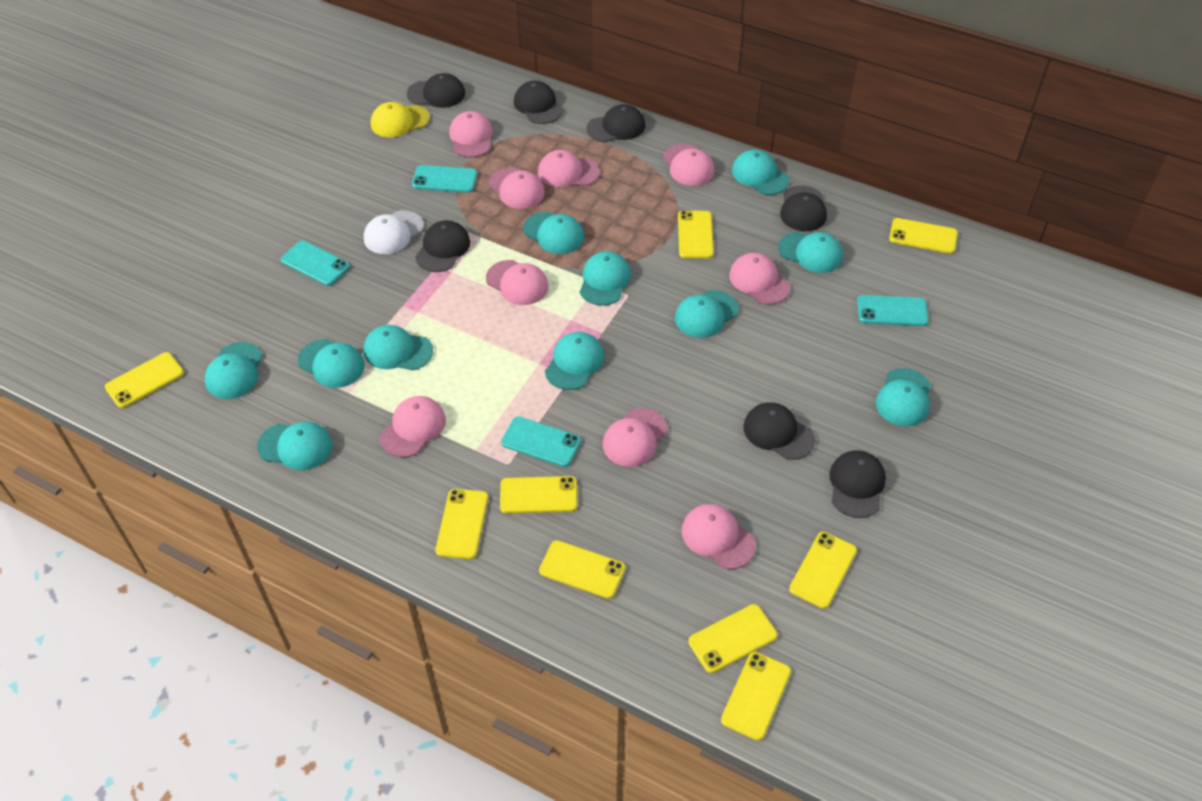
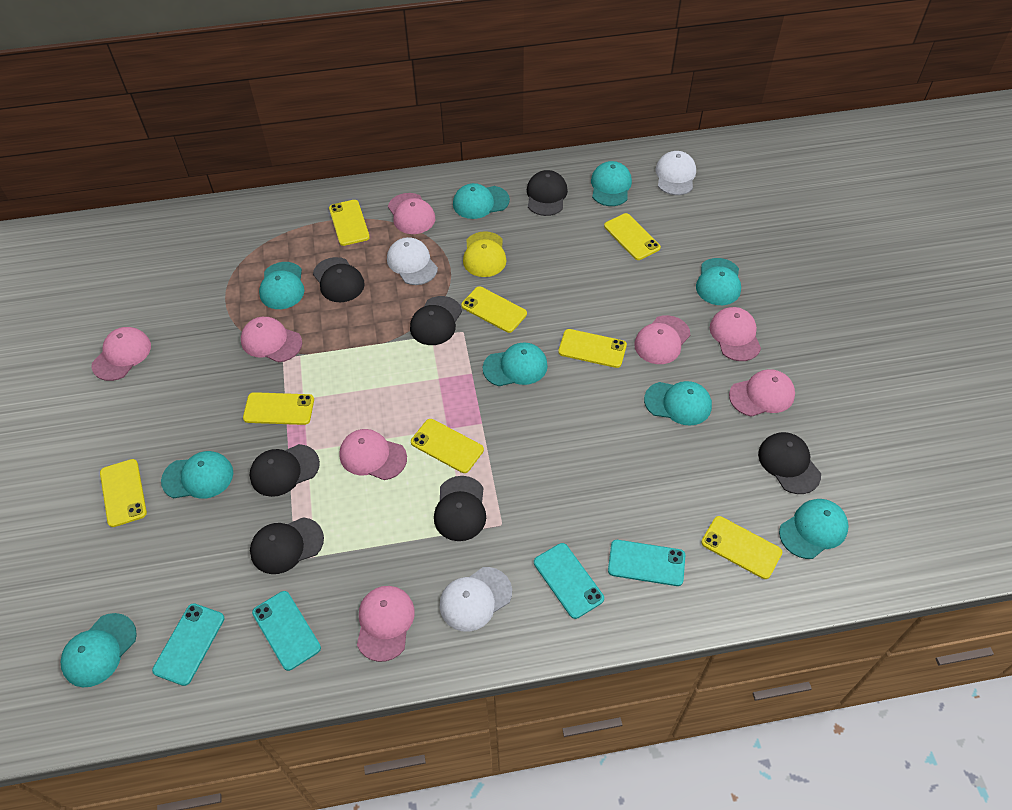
pink cap: [380,396,446,457] [449,111,493,158] [486,260,549,305] [489,167,545,209] [538,150,600,187] [603,408,667,467] [663,144,715,186] [681,504,756,569] [729,253,790,305] = 9 -> [91,327,151,381] [241,317,302,362] [339,429,407,480] [357,586,415,662] [388,193,435,234] [634,315,690,364] [710,307,761,361] [729,369,795,417] = 8
turquoise cap: [205,342,263,399] [257,421,332,470] [298,339,365,388] [363,325,433,370] [523,212,584,254] [545,332,604,390] [580,251,631,306] [675,290,738,338] [732,149,789,195] [778,232,843,273] [876,368,931,426] = 11 -> [61,613,137,687] [161,451,233,499] [259,262,304,309] [453,183,510,219] [483,342,548,386] [591,161,632,206] [644,381,712,426] [696,258,741,305] [779,499,849,559] = 9
white cap: [364,210,424,254] = 1 -> [387,237,438,285] [440,567,512,632] [655,151,696,195] = 3
yellow phone: [105,352,184,408] [436,489,488,559] [500,476,577,513] [539,540,626,599] [678,211,714,258] [688,604,778,673] [721,652,791,741] [789,532,857,609] [889,218,958,254] = 9 -> [100,459,147,527] [243,392,314,425] [329,200,370,246] [411,419,484,473] [461,286,527,333] [558,329,627,368] [604,213,661,260] [701,516,782,579] = 8

